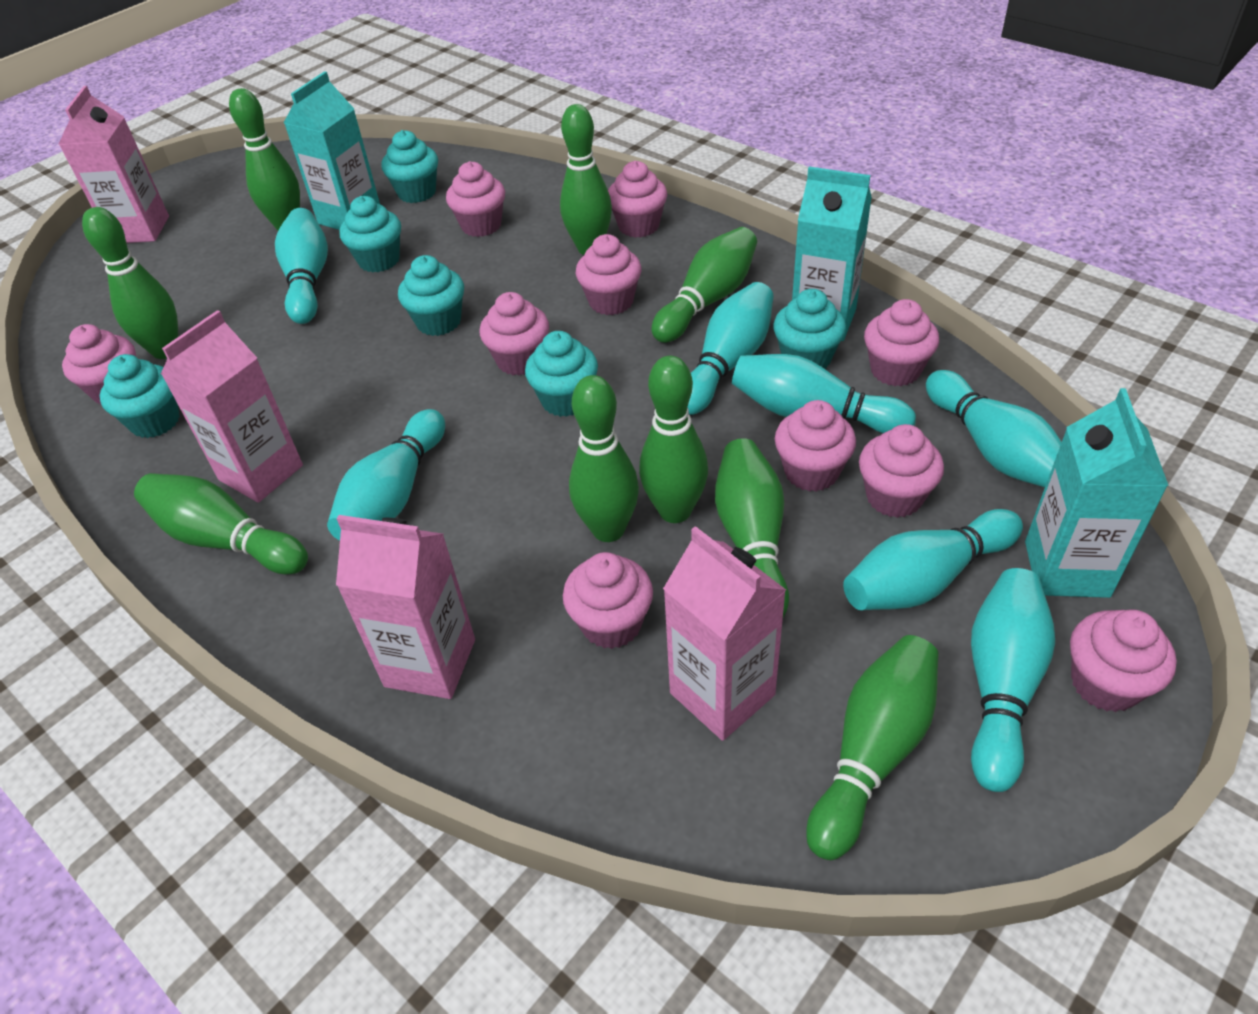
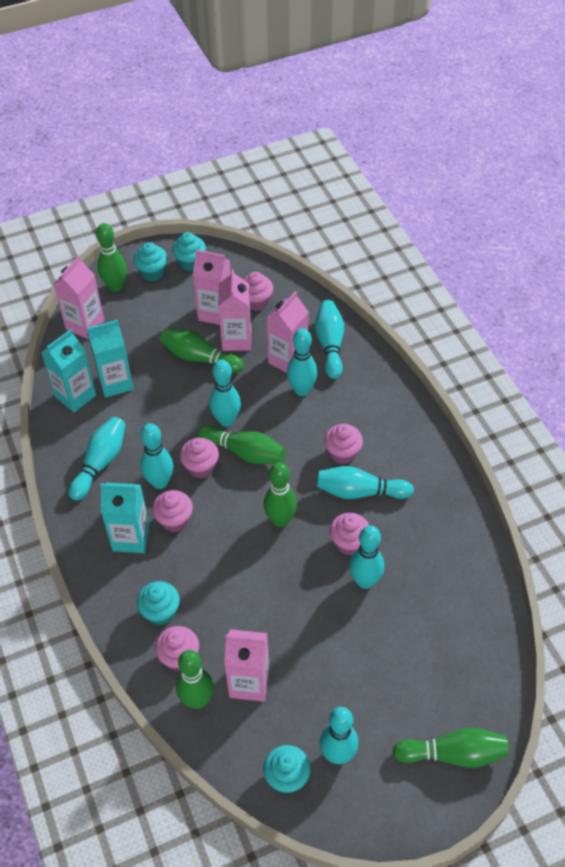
green bowling pin: [82,207,178,359] [134,473,308,574] [229,88,300,230] [560,104,612,255] [569,375,639,542] [639,356,708,523] [651,227,757,343] [715,438,789,617] [806,635,939,860] = 9 -> [96,223,127,292] [160,328,244,373] [176,650,214,709] [197,425,286,464] [264,462,297,527] [393,728,509,768] = 6
pink carton: [59,86,169,243] [161,310,303,503] [336,515,475,699] [663,526,786,741] = 4 -> [54,255,105,339] [193,250,231,325] [218,269,251,351] [224,629,269,702] [266,291,309,373] = 5
pink cupcake: [62,324,136,405] [446,161,505,237] [480,292,549,376] [563,552,653,649] [575,234,641,315] [608,161,667,238] [775,400,856,492] [859,424,944,518] [864,299,939,386] [1070,609,1177,712] = 10 -> [152,490,193,532] [155,626,199,671] [180,438,219,478] [243,272,273,311] [324,424,363,464] [330,513,369,555] = 6
turquoise bowling pin: [275,208,328,324] [327,409,445,541] [688,282,774,415] [732,354,916,433] [843,509,1023,610] [926,370,1062,487] [971,568,1055,792] = 7 -> [69,416,126,501] [140,423,174,489] [209,360,241,427] [287,328,318,396] [315,300,344,379] [317,466,414,499] [319,707,359,764] [349,525,384,589] = 8
turquoise cupcake: [100,354,180,438] [339,196,401,272] [381,130,438,203] [398,255,464,336] [525,331,598,417] [773,289,846,369] = 6 -> [133,242,168,281] [137,581,180,625] [172,232,206,271] [263,745,311,793] = 4

